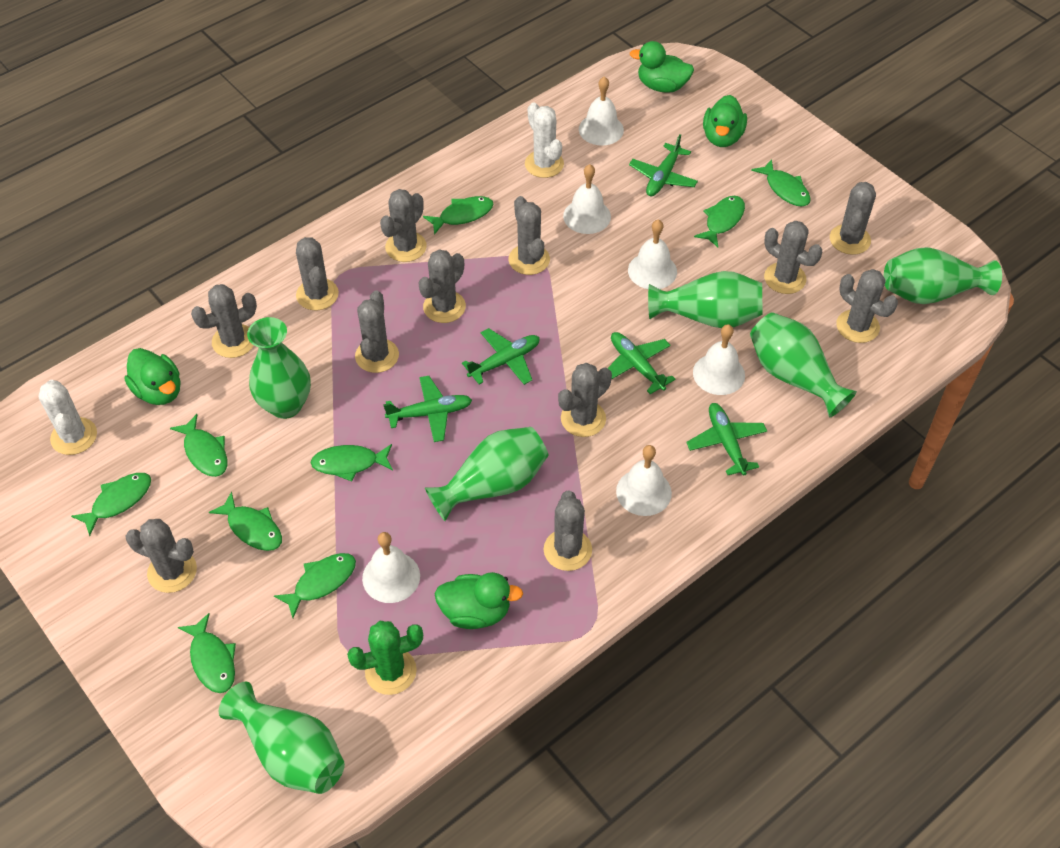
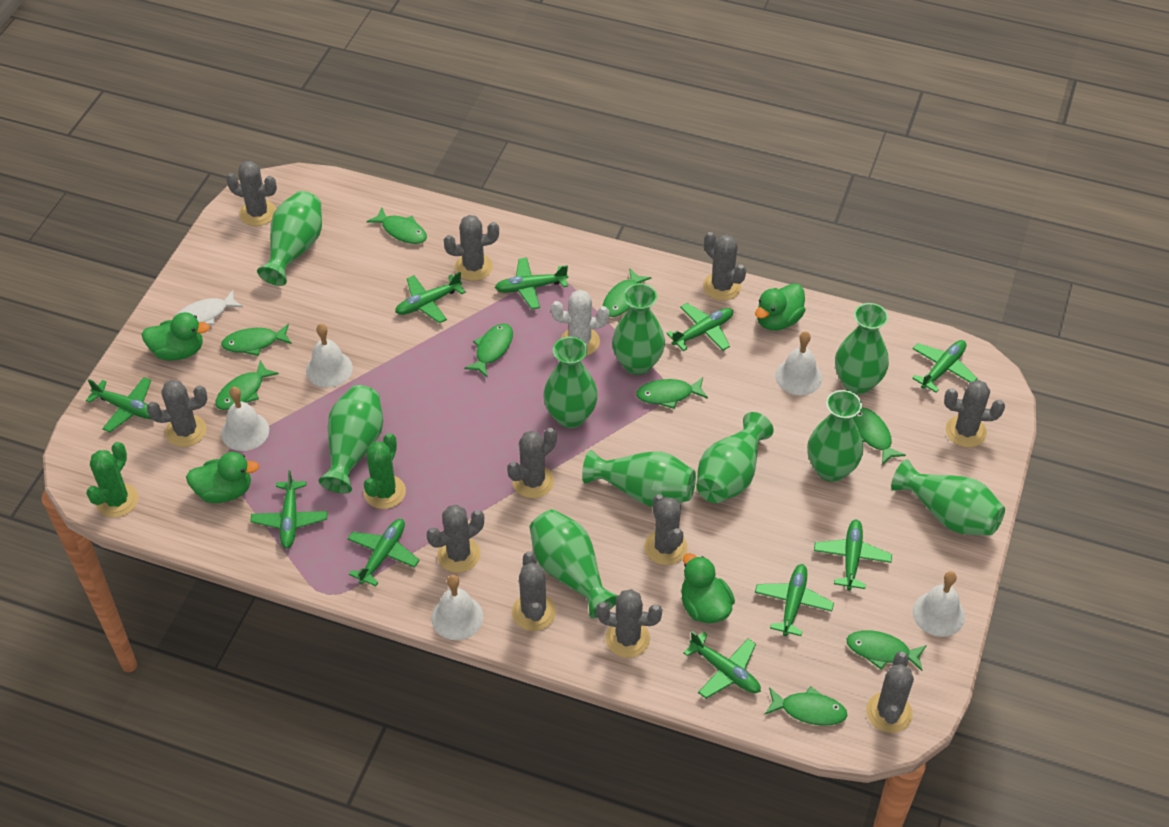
green cactus: [347,621,423,695] = 1 -> [86,442,138,518] [364,433,406,509] = 2
green plane: [383,376,472,442] [462,328,540,385] [608,332,675,394] [629,134,698,196] [686,403,767,476] = 5 -> [86,377,151,432] [250,470,328,549] [348,519,420,586] [395,272,466,323] [495,258,568,309] [666,303,733,351] [683,631,761,699] [755,564,834,636] [814,519,892,590] [912,340,978,393] = 10
green vase: [219,682,345,794] [247,317,311,419] [425,427,548,521] [648,271,762,328] [750,312,857,418] [884,247,1002,304] = 6 -> [257,191,322,286] [319,385,383,493] [529,509,618,618] [543,336,598,428] [582,450,696,507] [612,283,665,375] [697,412,774,503] [807,390,863,482] [835,303,889,394] [891,459,1005,535] = 10
grey cactus: [125,519,197,593] [191,284,257,358] [296,237,339,310] [355,290,399,373] [380,189,427,262] [418,249,466,323] [509,196,550,275] [544,491,592,571] [558,363,612,437] [764,221,822,294] [830,182,876,255] [836,269,898,343] = 12 -> [147,380,207,447] [226,161,277,226] [427,505,484,573] [444,215,499,281] [507,428,557,498] [512,551,556,631] [596,589,662,658] [644,494,687,565] [703,232,746,301] [866,651,914,733] [944,380,1005,447] = 11
white bell: [362,532,420,603] [563,164,611,234] [579,76,624,146] [616,445,672,516] [628,219,677,289] [693,324,745,395] = 6 -> [221,387,269,451] [306,324,353,388] [431,575,483,640] [775,331,822,395] [913,571,965,637] = 5
white cactus: [39,380,97,455] [525,103,564,178] = 2 -> [551,290,609,356] = 1
white fish: none = 0 -> [177,290,243,325] = 1

